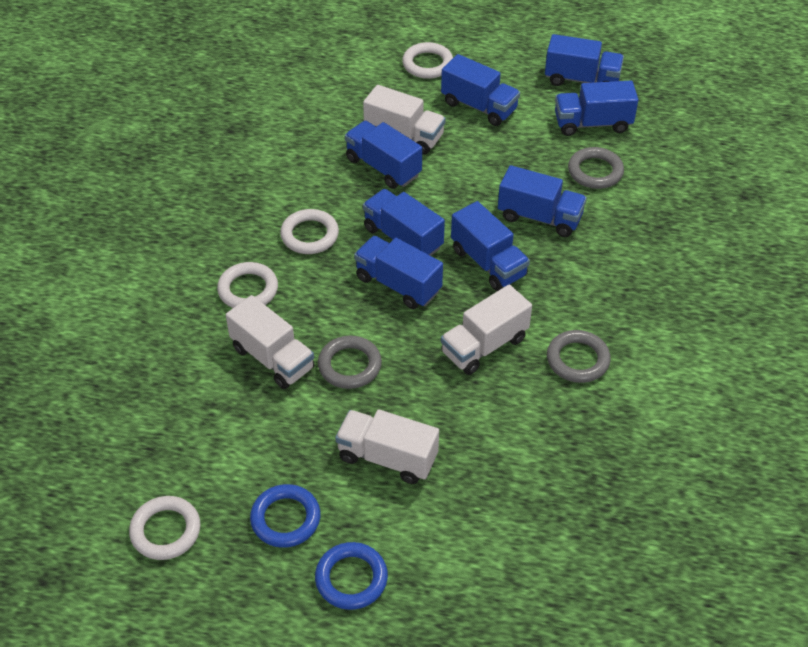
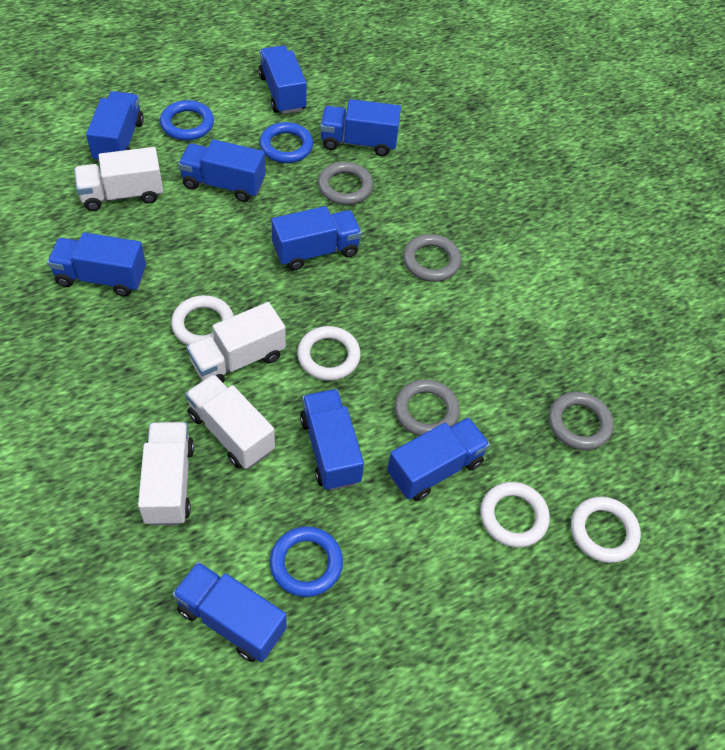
blue ring: [250,484,320,548] [315,542,388,610] = 2 -> [160,100,214,140] [259,122,313,163] [270,526,343,597] = 3
blue truck: [345,121,422,189] [354,236,443,309] [363,189,445,256] [441,54,520,126] [451,201,530,291] [498,165,587,237] [545,34,624,86] [555,81,638,136] = 8 -> [47,232,146,296] [86,91,144,163] [172,562,287,662] [178,139,265,202] [258,45,307,114] [271,206,362,270] [300,389,364,491] [320,99,401,156] [387,417,490,501] = 9
grey ring: [318,336,382,389] [547,330,611,383] [568,147,624,189] = 3 -> [318,162,373,205] [394,379,460,436] [403,234,461,282] [548,392,613,450] = 4

